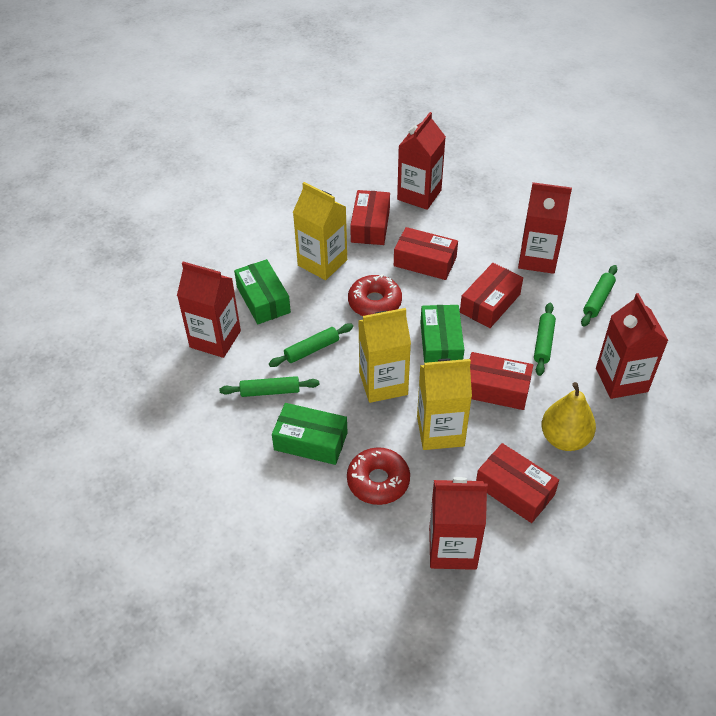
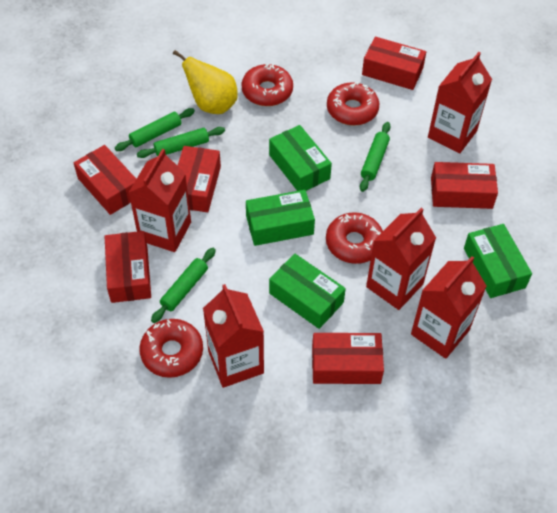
green box: [234,259,291,324] [272,403,347,465] [420,305,464,363] = 3 -> [246,190,315,246] [269,125,332,191] [269,254,346,329] [464,224,532,298] = 4
red box: [350,190,390,245] [394,227,458,280] [460,263,523,328] [470,352,533,410] [476,443,559,523] = 5 -> [74,145,136,215] [105,231,151,303] [178,146,221,212] [312,333,384,384] [362,37,426,90] [431,162,498,209] = 6
red donut: [347,447,410,505] [348,274,402,316] = 2 -> [139,319,203,378] [241,64,293,106] [326,212,383,264] [327,82,379,126] = 4
yellow carton: [293,182,347,280] [358,308,411,403] [417,359,472,450] = 3 -> none = 0

